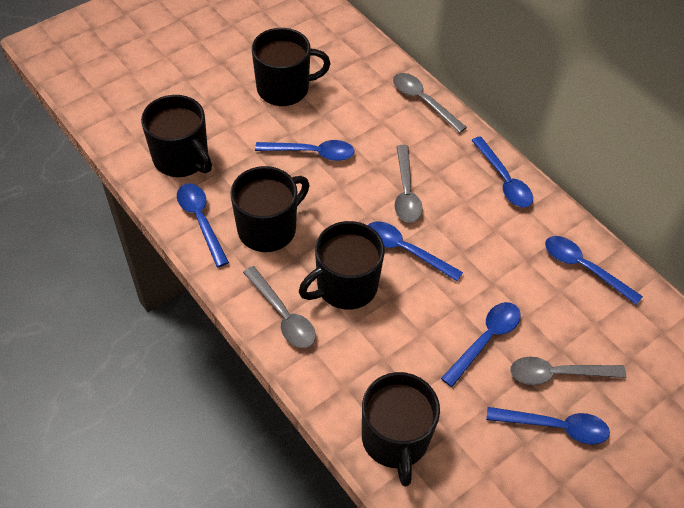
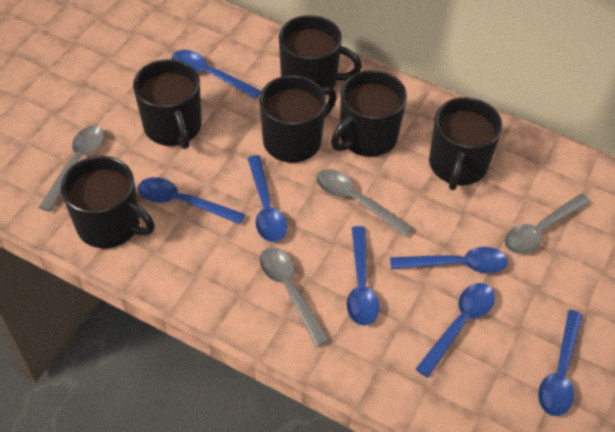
black mug: [141,95,212,177] [230,166,309,252] [252,28,331,106] [299,221,385,310] [362,372,440,487] = 5 -> [61,156,155,248] [133,59,202,149] [259,75,337,163] [279,15,362,95] [331,70,407,157] [429,97,503,190] = 6

